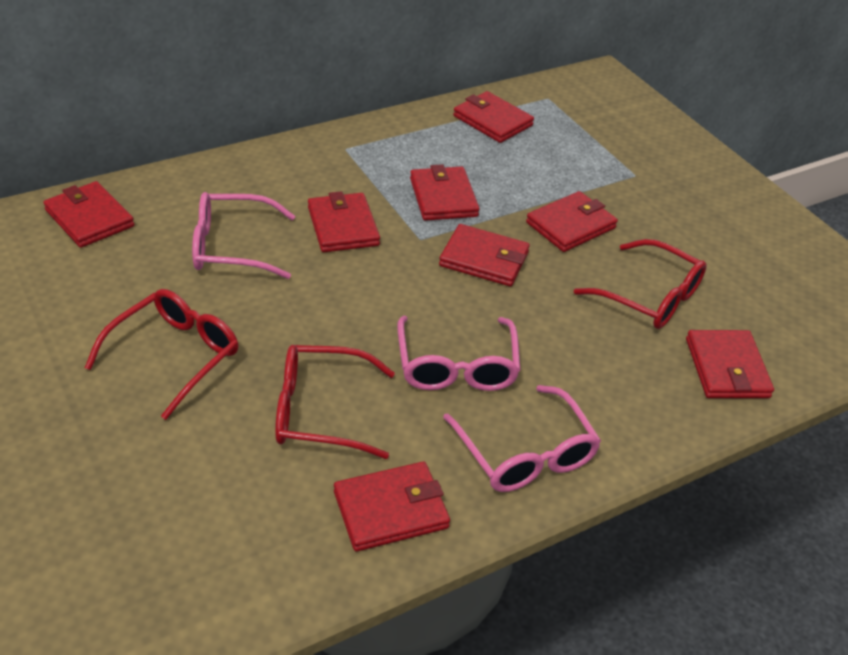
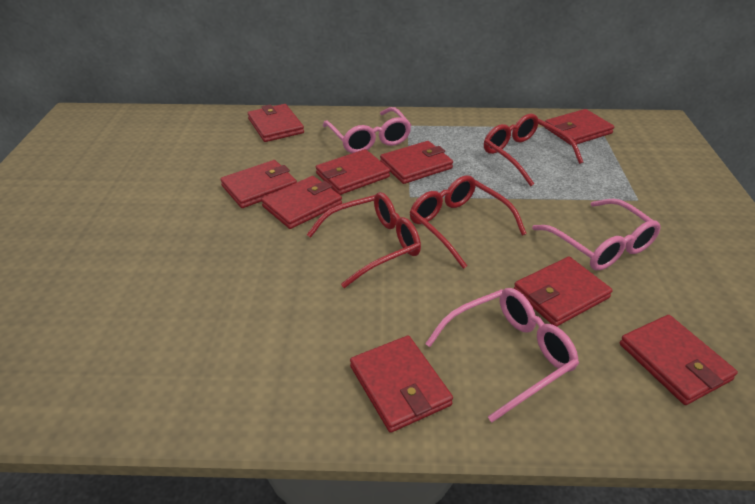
red wallet: [43,181,134,248] [308,191,380,252] [334,462,450,551] [410,164,479,221] [439,224,530,286] [453,91,534,143] [526,191,618,252] [686,330,774,398] = 8 -> [220,160,297,208] [248,104,304,142] [261,176,342,229] [316,149,390,195] [350,336,453,433] [380,141,453,184] [514,257,613,326] [544,109,614,146] [620,315,738,405] = 9

